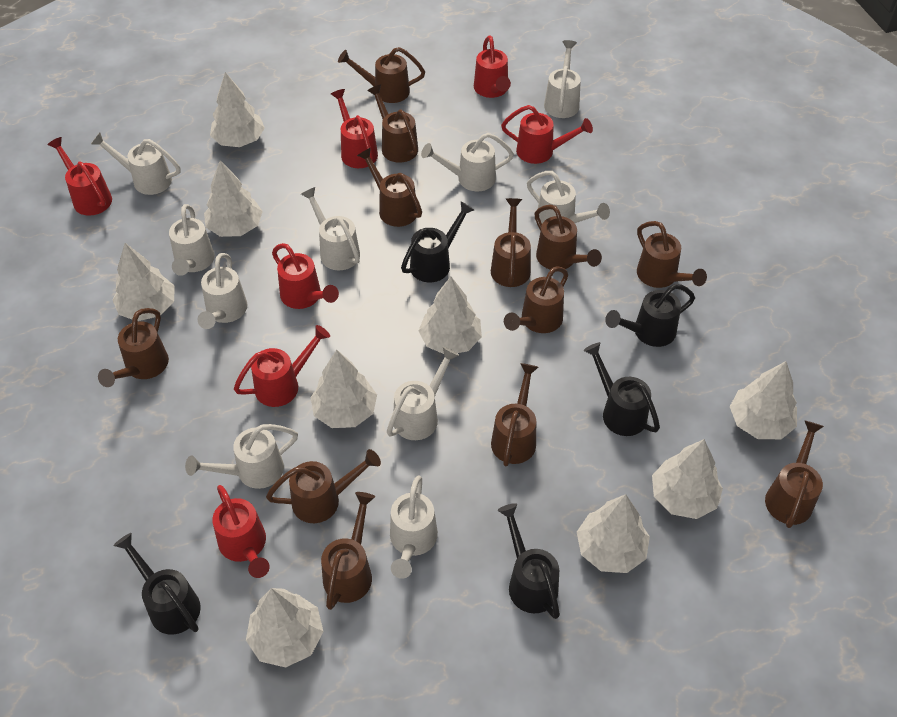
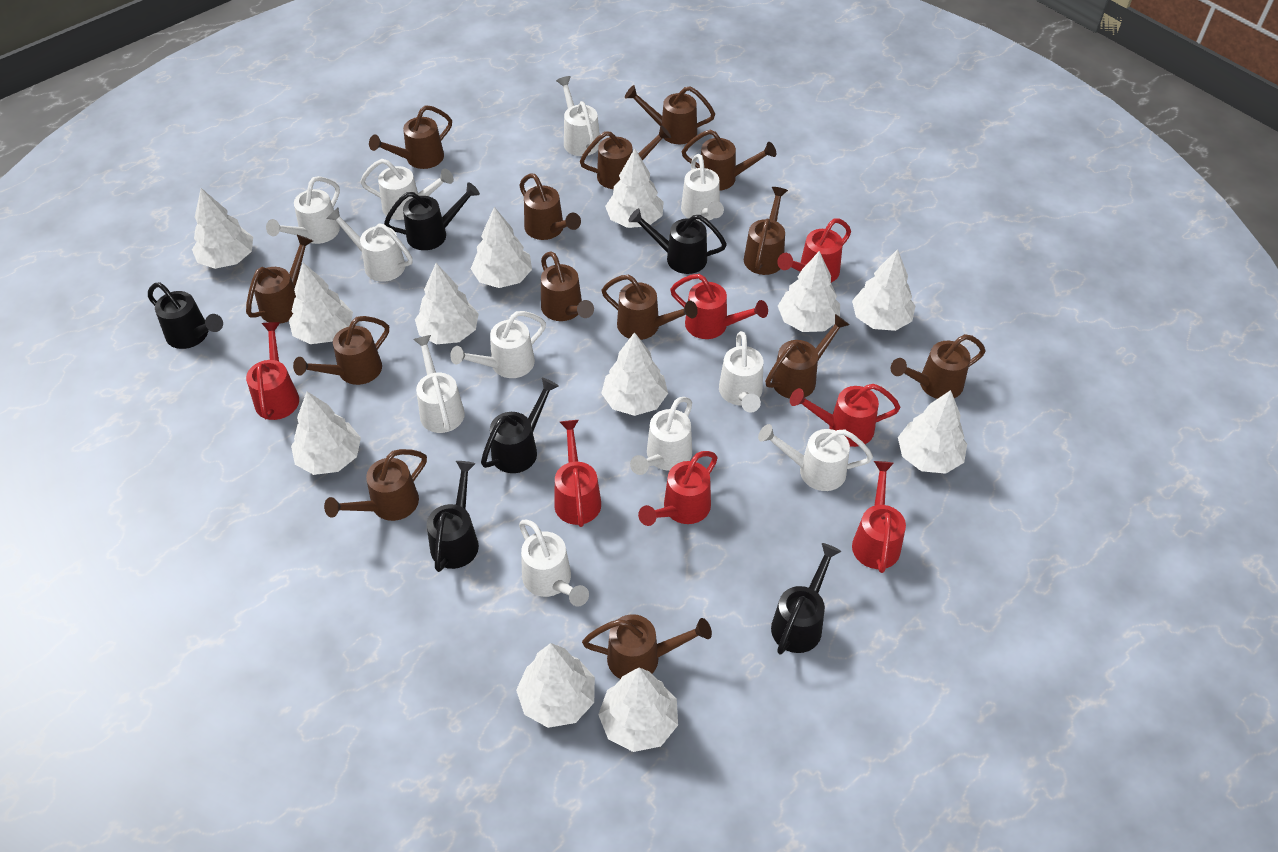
black watering can: [113,533,201,635] [401,201,474,282] [498,503,560,619] [583,342,660,436] [605,284,695,347] = 5 -> [148,282,223,349] [384,182,480,250] [427,461,479,572] [481,378,559,473] [628,208,727,274] [771,543,841,655] = 6
brown watering can: [98,308,169,387] [266,449,381,523] [321,492,375,610] [338,47,425,103] [357,147,422,227] [367,84,418,163] [491,198,531,287] [491,363,538,466] [504,266,568,333] [534,205,602,270] [637,221,707,288] [765,420,824,528] = 12 -> [246,235,313,324] [293,316,389,385] [324,449,427,521] [369,105,452,169] [519,173,581,240] [541,251,594,321] [580,125,671,189] [582,614,712,679] [601,275,698,340] [625,85,715,144] [682,130,776,191] [744,187,788,275] [765,314,849,399] [891,334,986,399] = 14
white tree: [112,243,175,321] [204,161,263,237] [210,72,265,147] [246,588,324,668] [310,349,377,428] [418,276,482,354] [577,494,650,573] [652,439,723,519] [730,361,797,439] = 9 -> [192,188,253,269] [289,263,353,344] [291,392,361,475] [415,263,479,344] [471,207,532,288] [516,643,595,728] [598,667,678,752] [601,332,668,416] [605,149,664,228] [778,251,840,332] [852,249,915,331] [898,390,967,474] = 12
white watering can: [91,132,181,195] [169,204,215,276] [185,424,298,489] [197,253,247,329] [301,187,360,270] [387,347,459,440] [390,475,438,579] [421,133,514,191] [527,171,610,224] [544,40,581,118] = 10 -> [266,176,340,244] [326,208,413,282] [360,159,454,220] [413,335,465,433] [450,311,546,378] [519,520,589,606] [556,76,601,156] [630,397,692,475] [681,154,724,222] [719,331,763,413] [758,424,873,491] = 11

